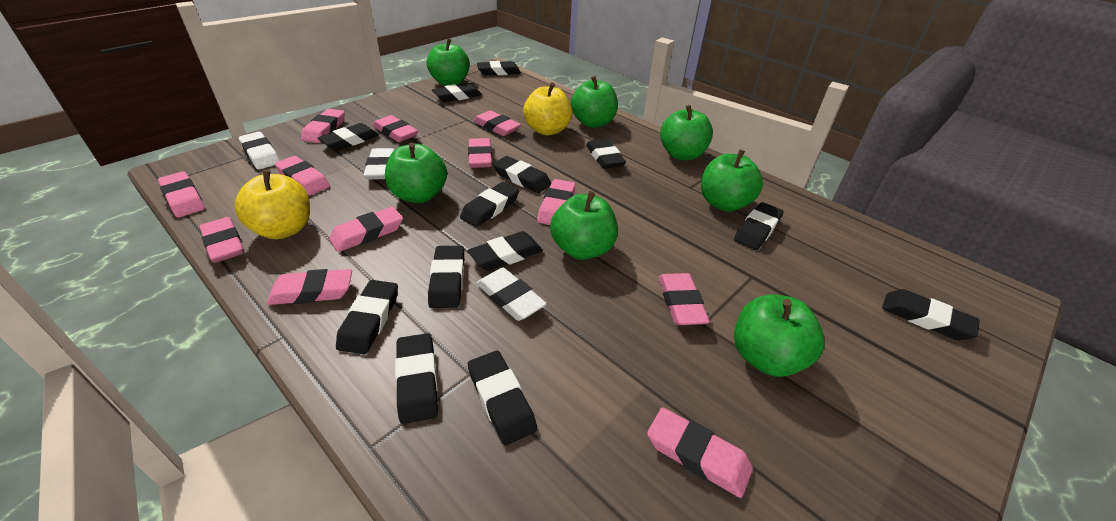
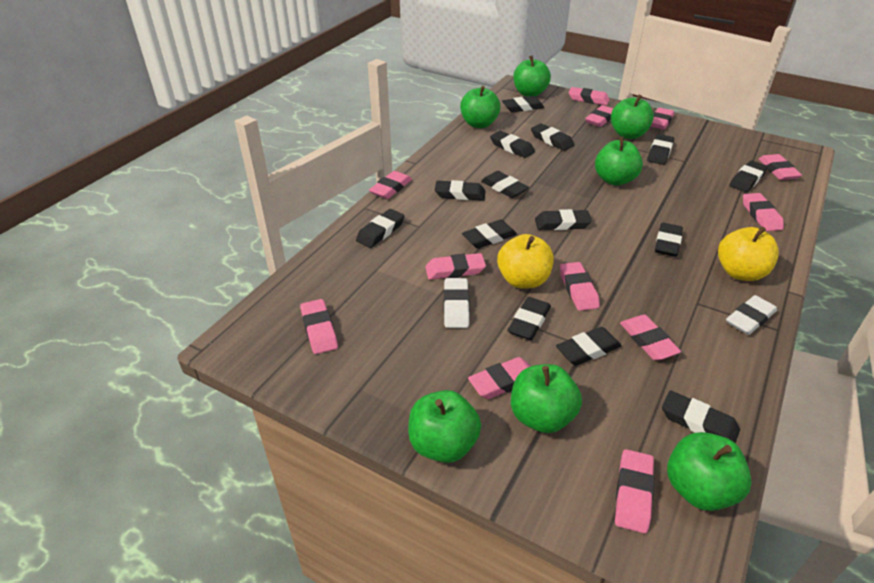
black eraser: [318,123,379,151] [336,280,398,354] [395,333,438,424] [428,246,464,308] [432,83,482,102] [460,182,520,227] [468,231,543,271] [468,351,537,445] [477,61,521,75] [493,156,551,193] [586,139,626,169] [734,202,784,250] [882,289,980,340] = 13 -> [356,209,405,248] [435,180,486,201] [462,220,517,248] [481,171,529,198] [490,131,535,158] [502,96,544,112] [507,297,551,340] [531,123,574,151] [535,209,592,230] [556,327,622,366] [647,134,674,165] [655,223,683,257] [662,390,740,443] [729,160,768,192] = 14
white eraser: [239,132,280,169] [363,148,395,180] [476,268,547,321] = 3 -> [444,278,469,328] [726,295,777,335] = 2

